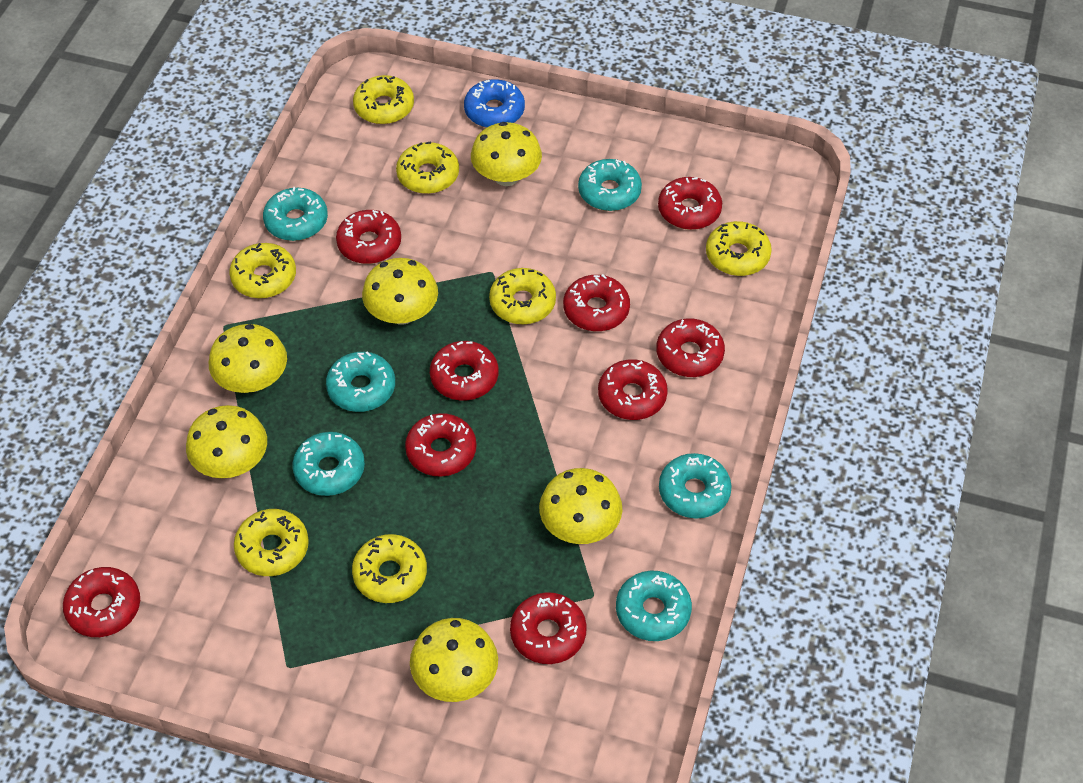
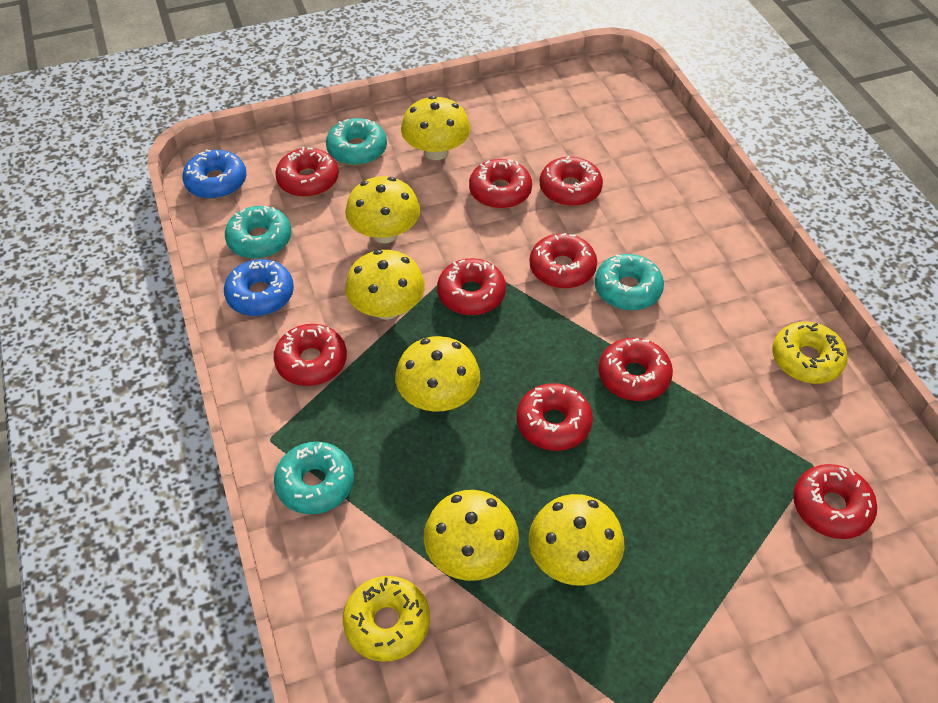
blue donut: [464,79,525,128] = 1 -> [182,150,246,199] [224,259,294,316] = 2
turquoise donut: [263,187,328,241] [292,432,365,496] [326,352,395,412] [578,159,642,211] [616,571,692,641] [659,453,732,518] = 6 -> [225,206,292,259] [274,442,354,514] [326,118,387,166] [595,254,664,310] = 4
yellow donut: [229,243,296,298] [234,509,309,576] [352,534,427,603] [353,75,414,124] [396,141,459,194] [489,268,556,324] [706,221,772,276] = 7 -> [343,576,430,662] [773,322,848,384] = 2

